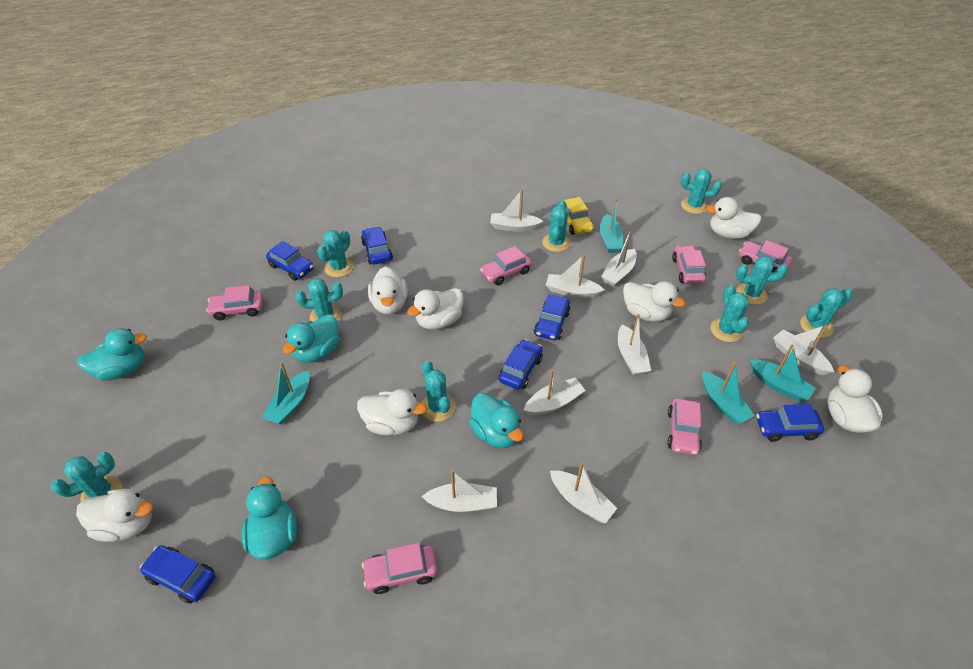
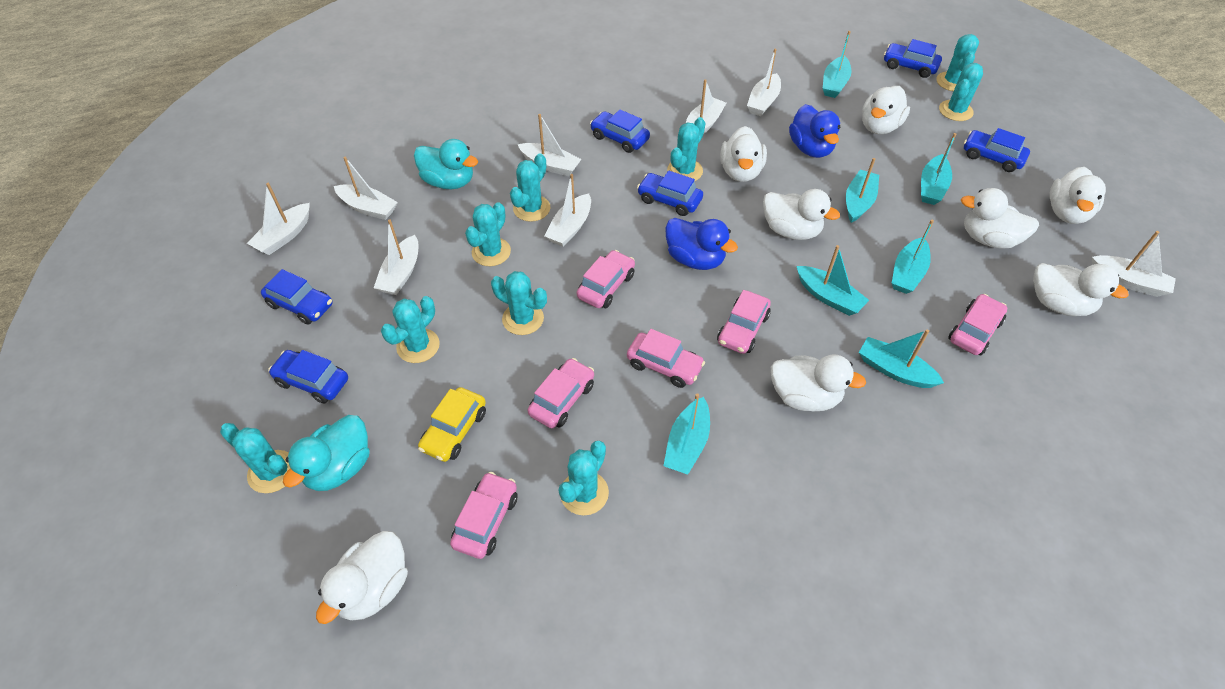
blue duck: none = 0 -> [665,218,738,270] [789,104,840,158] = 2
turquoise boat: [262,362,310,425] [600,198,623,253] [702,362,755,424] [750,344,816,401] = 4 -> [663,393,710,475] [796,245,869,316] [823,31,852,98] [846,158,879,223] [859,330,944,388] [892,220,934,294] [921,133,956,205] = 7
turquoise duck: [77,328,147,380] [242,476,297,560] [282,314,340,363] [469,393,524,448] = 4 -> [283,415,370,491] [414,139,478,189] = 2
white duck: [76,489,153,542] [357,389,427,435] [368,266,408,314] [407,288,464,330] [623,281,685,322] [706,197,761,239] [827,365,883,433] = 7 -> [316,531,408,624] [720,126,767,182] [763,189,840,240] [771,354,866,411] [862,86,910,134] [961,188,1039,249] [1033,263,1129,316] [1050,167,1106,224] = 8

